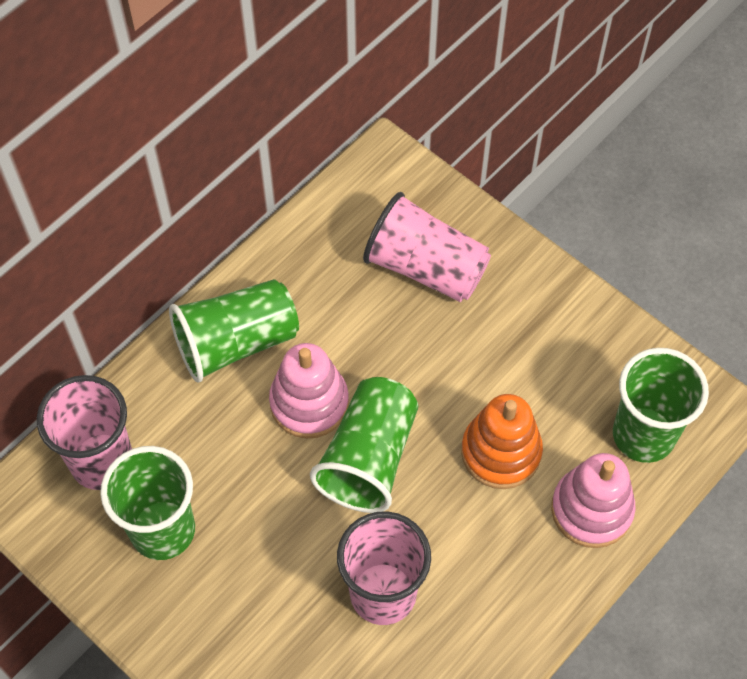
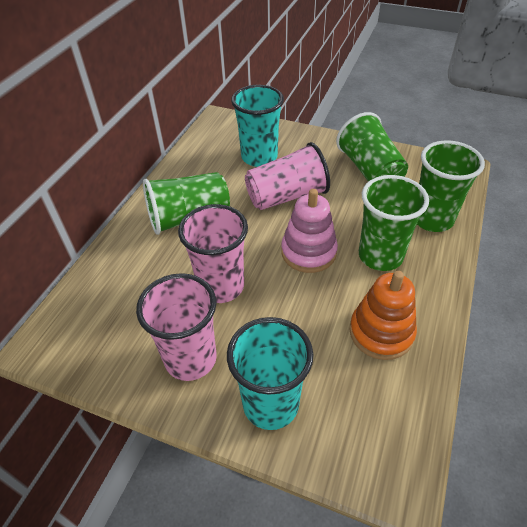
pink stacking toy: [269,343,349,438] [551,453,635,548] = 2 -> [281,189,338,273] = 1
turquoise cup: none = 0 -> [227,317,314,430] [231,85,284,167] = 2

